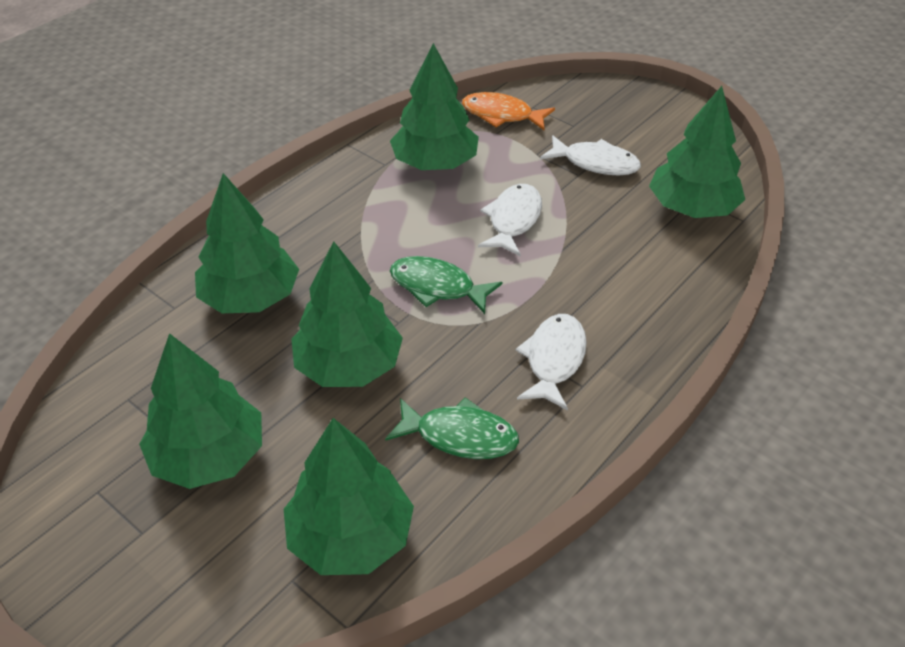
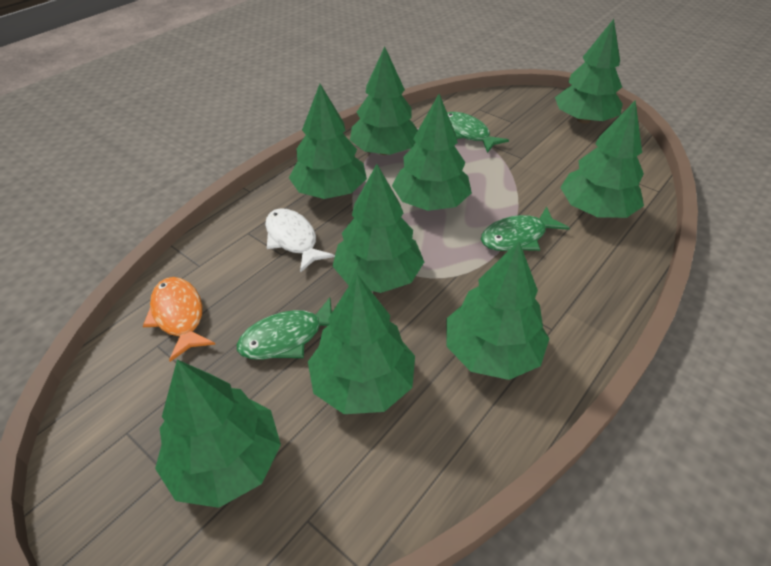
green fish: [385,397,519,459] [390,256,502,314] = 2 -> [237,297,332,360] [447,112,509,153] [481,206,570,251] = 3
green tree: [139,333,262,489] [195,173,299,313] [284,418,414,575] [291,241,403,387] [390,43,479,170] [649,86,745,218] = 6 -> [155,360,281,508] [289,84,367,199] [308,274,415,414] [333,164,424,293] [350,47,418,155] [392,94,472,211] [446,241,549,380] [555,19,623,124] [560,100,644,218] = 9
white fish: [478,184,542,257] [516,314,587,411] [540,135,641,176] = 3 -> [265,208,335,273] = 1

